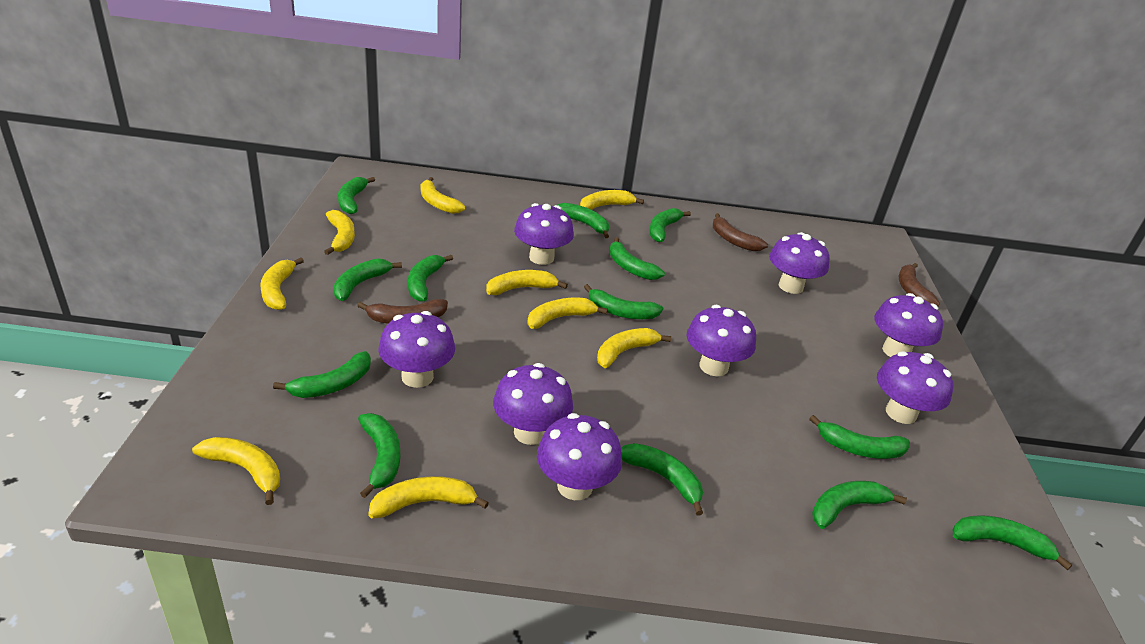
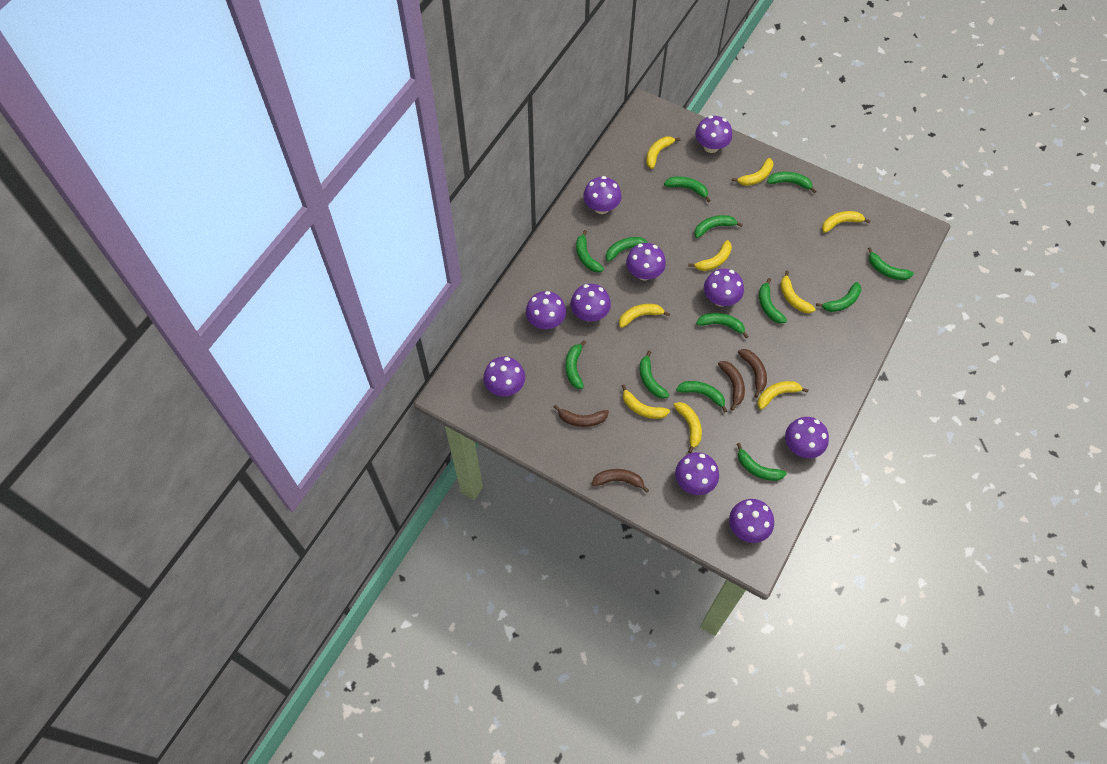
brown banana: [357,299,448,324] [713,213,768,251] [899,263,940,306] = 3 -> [554,405,609,427] [592,469,649,493] [718,361,745,410] [738,349,767,398] = 4
purple mushroom: [379,311,455,388] [493,363,573,445] [514,203,574,265] [537,413,622,500] [687,305,756,377] [769,232,830,294] [874,293,943,357] [877,351,953,424] = 8 -> [483,357,525,396] [526,291,566,329] [570,284,611,322] [583,176,622,214] [626,243,666,280] [675,452,719,495] [695,116,732,153] [704,269,744,306] [729,499,774,543] [785,417,829,458] = 10

